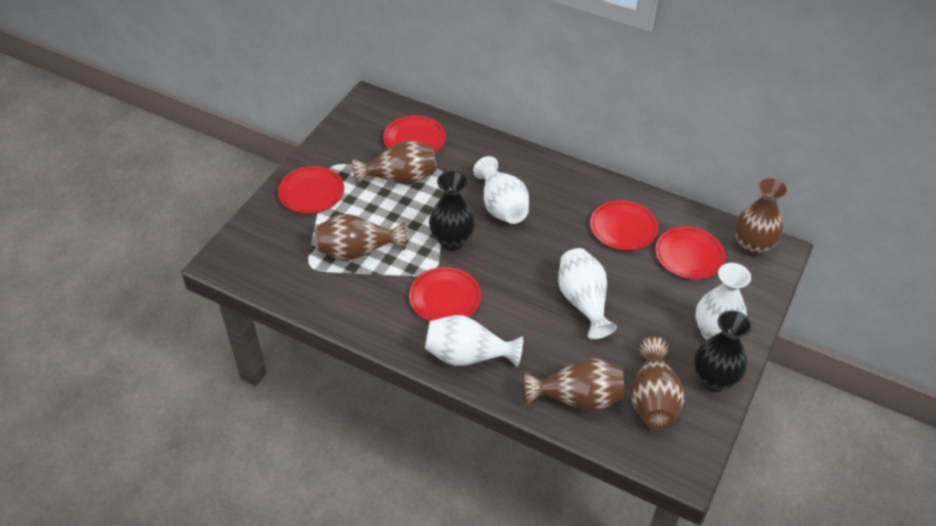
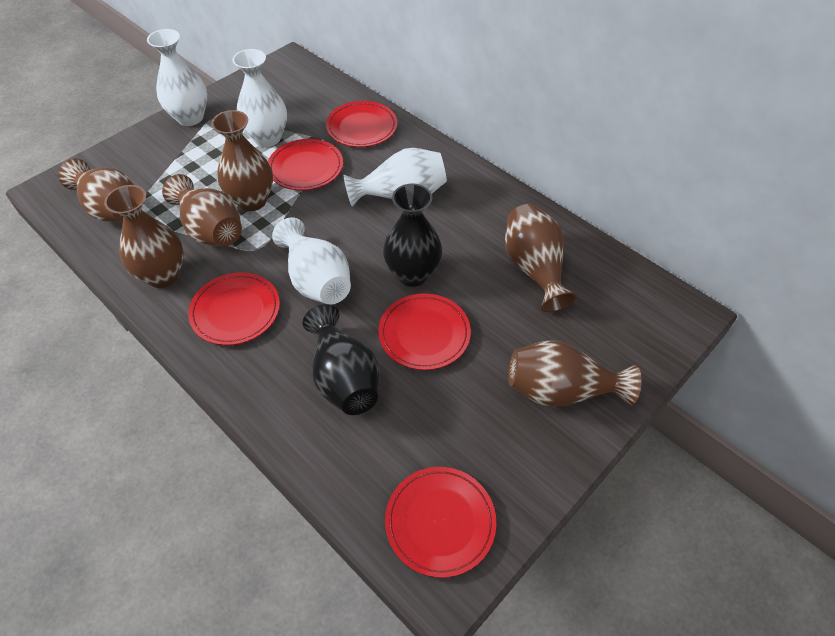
brown vase: [317,214,406,261] [352,141,437,185] [524,358,625,411] [631,337,684,429] [735,177,788,257] = 5 -> [58,158,135,223] [104,185,184,288] [162,174,242,246] [211,110,273,211] [505,204,577,312] [508,340,642,407] = 6

